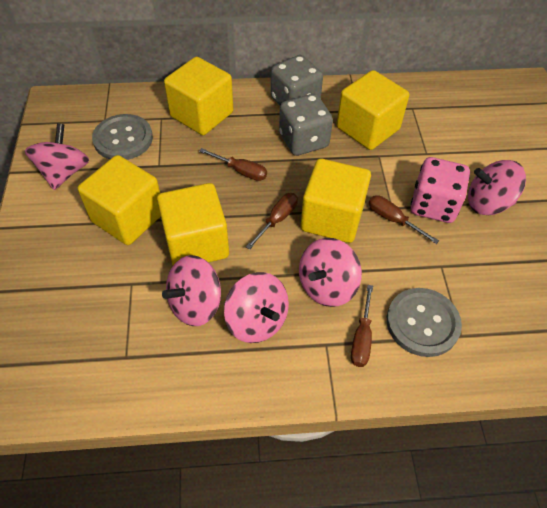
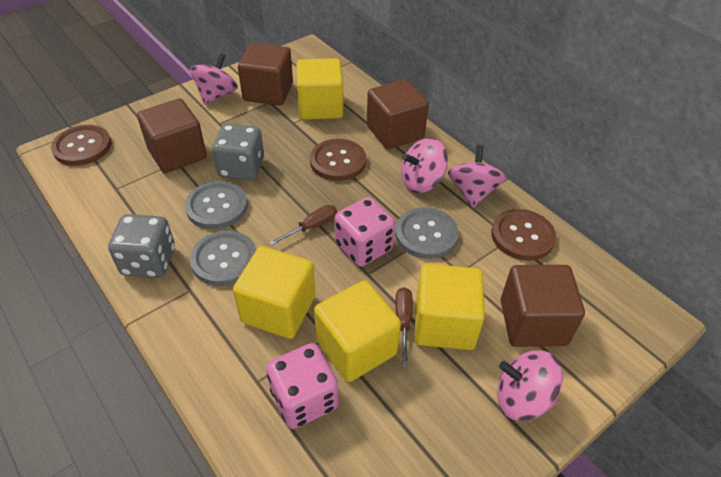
brown button: none = 0 -> [51,125,111,166] [310,139,366,181] [491,209,556,261] = 3
brown cube: none = 0 -> [137,99,207,173] [238,43,293,105] [367,79,429,149] [501,265,585,347] = 4
brown screwdriver: [199,148,267,181] [246,193,298,250] [351,285,373,367] [369,195,439,244] = 4 -> [269,205,337,245] [395,287,413,366] = 2
grey button: [92,114,153,160] [387,288,462,357] = 2 -> [185,181,248,229] [190,231,256,286] [395,207,459,259] = 3
pink dice: [411,157,470,223] = 1 -> [266,343,339,429] [335,197,395,267] = 2
pink spinning top: [25,123,89,190] [162,255,221,326] [224,272,289,343] [299,238,362,307] [468,160,526,215] = 5 -> [190,53,238,105] [401,138,448,193] [448,145,506,208] [497,350,563,421] = 4
yellow cube: [78,155,161,245] [157,183,229,265] [164,57,233,135] [301,158,371,243] [336,70,409,150] = 5 -> [233,246,315,339] [296,58,343,120] [314,280,401,382] [414,264,485,350] = 4

